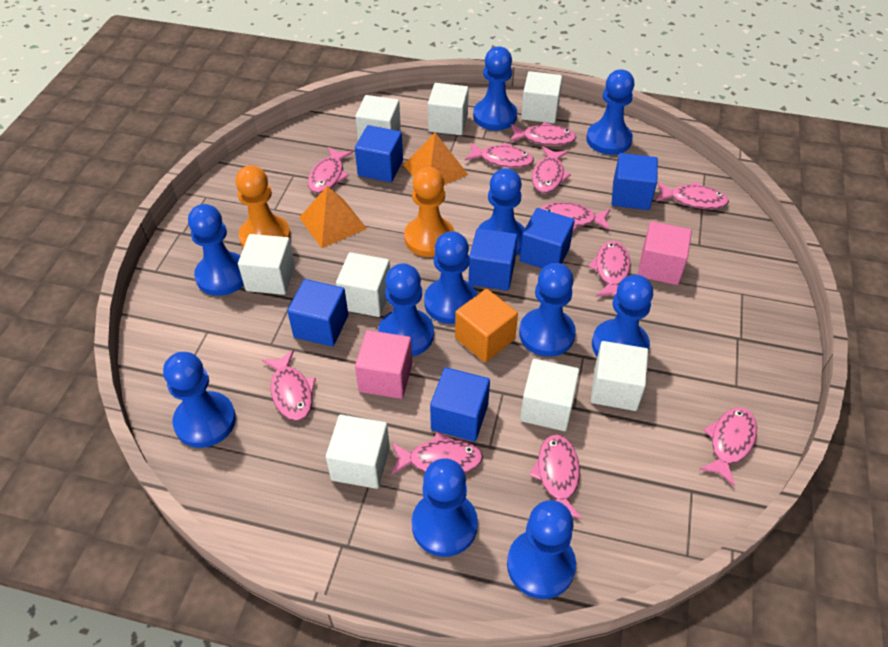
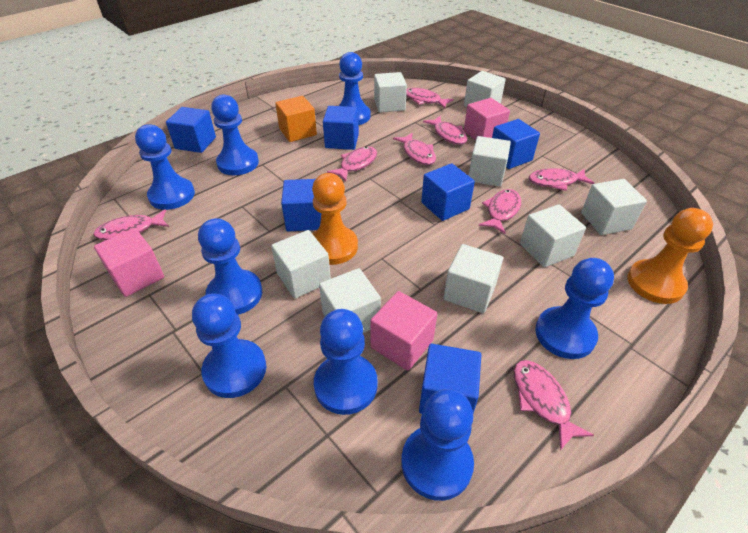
blue pawn: [163,352,236,448] [188,204,244,296] [378,263,434,357] [412,458,478,557] [424,231,478,324] [473,46,517,130] [478,168,525,255] [507,500,576,599] [519,263,576,357] [586,69,635,155] [592,275,653,356] = 11 -> [135,124,195,210] [192,293,266,398] [198,218,262,315] [211,94,259,175] [314,309,378,415] [339,52,370,125] [401,389,474,501] [535,258,614,359] = 8
orange pyramid: [299,186,367,248] [403,133,468,185] = 2 -> none = 0
pink cube: [355,330,412,399] [638,221,692,285] = 2 -> [94,228,164,297] [370,291,437,371] [464,98,510,140] = 3
pink fish: [262,350,316,421] [308,147,353,193] [391,432,483,475] [465,142,534,168] [509,122,576,146] [529,434,582,519] [532,147,571,193] [540,202,610,232] [588,241,631,297] [656,181,729,209] [699,407,757,486] = 11 -> [93,209,169,240] [327,147,377,181] [393,133,436,165] [406,88,454,108] [423,115,468,145] [479,189,521,234] [514,360,594,451] [529,168,594,191] = 8

